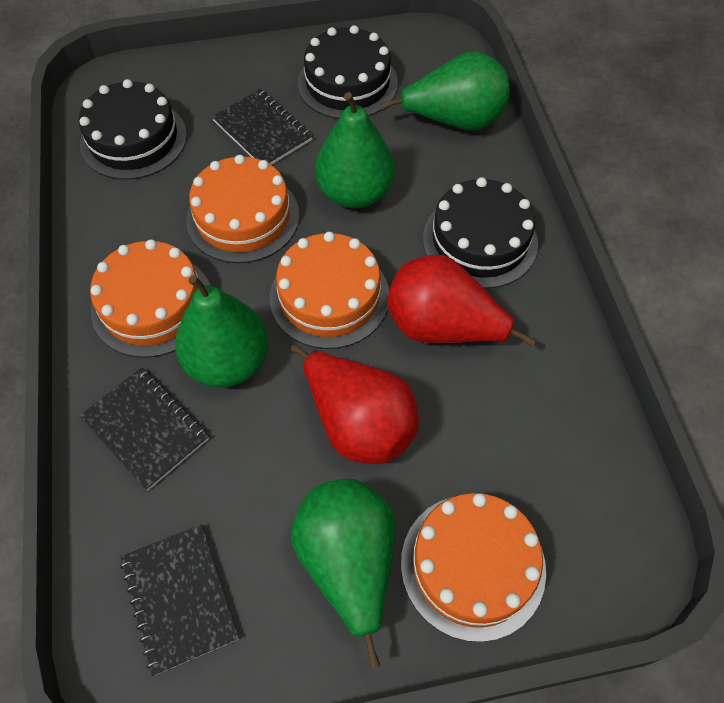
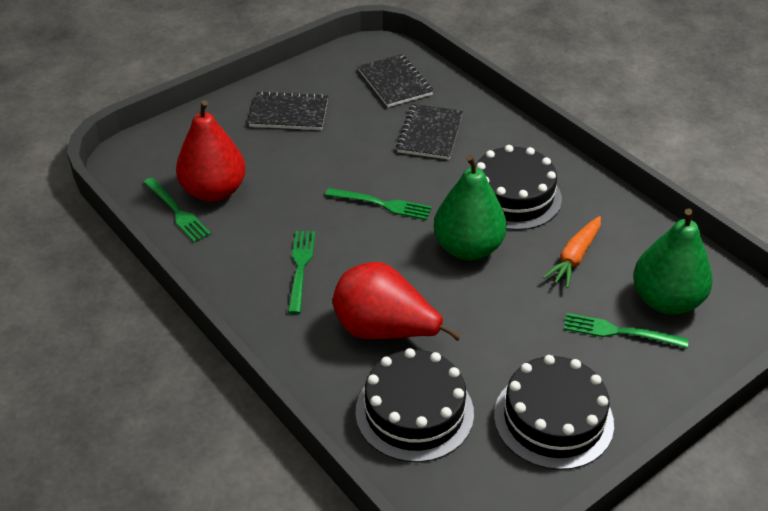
green fork: none = 0 -> [143,178,211,243] [288,231,315,314] [325,188,432,220] [564,313,689,348] = 4
green pear: [175,275,269,388] [291,479,396,669] [315,92,395,209] [380,51,510,131] = 4 -> [434,155,507,261] [633,208,713,315] = 2
orange cake: [90,239,210,358] [186,155,299,263] [270,232,389,349] [401,493,546,642] = 4 -> none = 0
orange carrot: none = 0 -> [543,216,601,288] = 1

